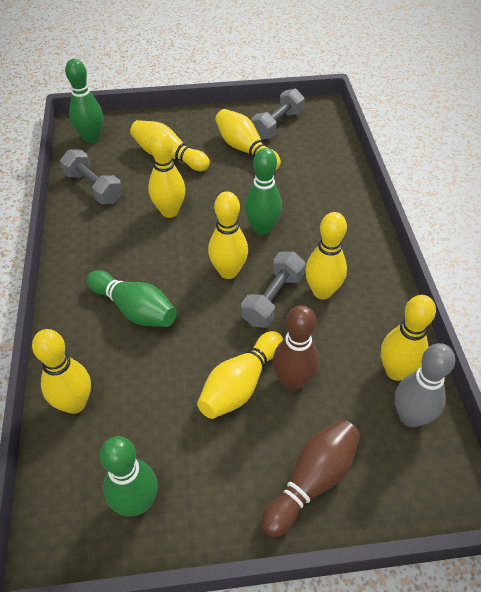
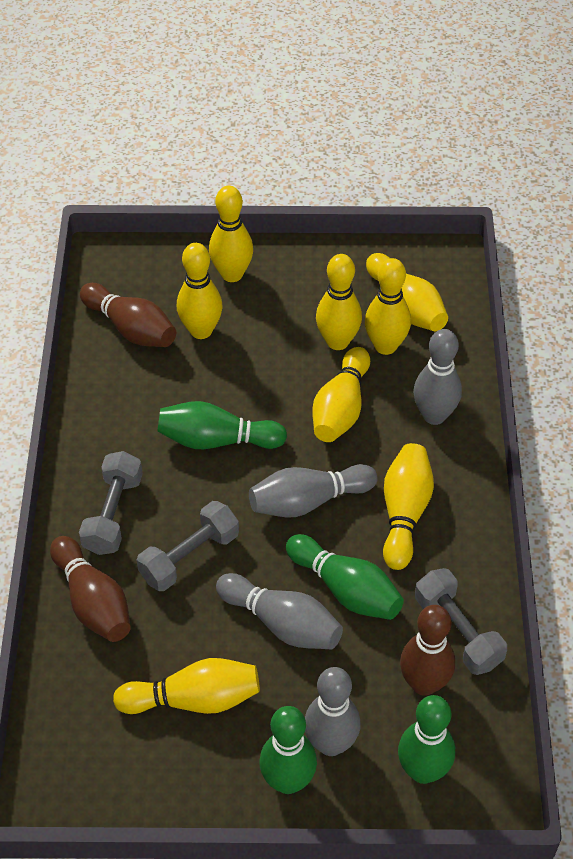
brown bowling pin: [261,419,360,537] [272,305,319,391] = 2 -> [50,536,131,642] [80,283,176,347] [400,605,455,696] = 3
grey bowling pin: [395,343,455,427] = 1 -> [216,573,343,649] [249,464,378,517] [305,667,361,756] [413,329,462,425] = 4

